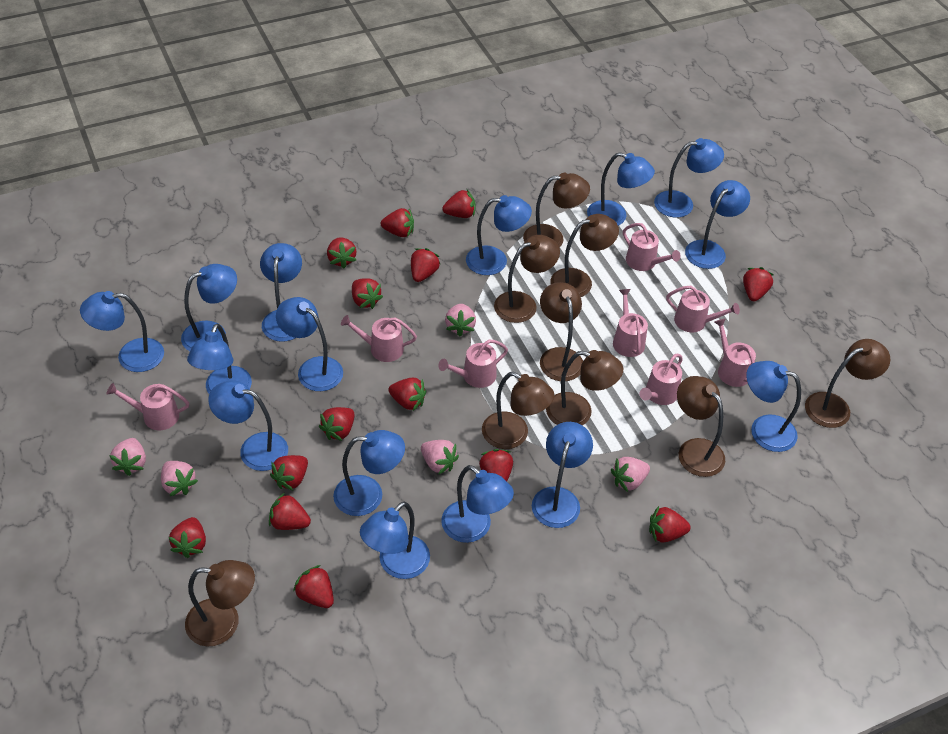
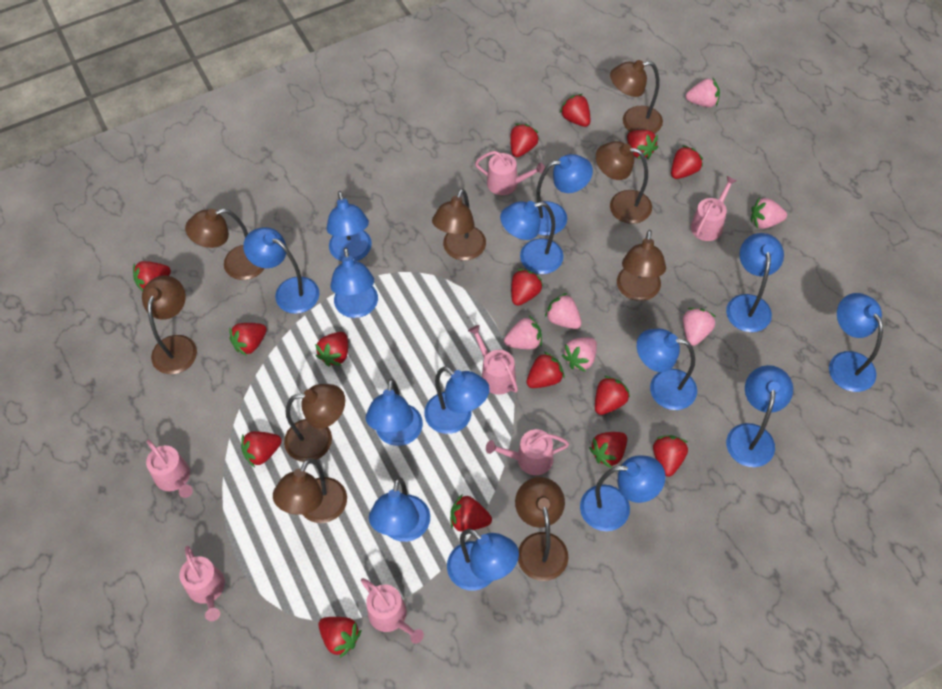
blue lamp: [80,291,164,372] [181,264,237,351] [187,324,252,394] [208,380,288,471] [260,243,302,342] [276,297,343,391] [333,430,405,516] [360,502,430,579] [441,465,514,543] [466,195,532,275] [532,422,593,528] [587,152,655,226] [654,138,724,218] [685,180,750,269] [746,361,801,452] = 15 -> [243,227,319,314] [327,191,372,261] [330,248,378,318] [366,379,423,446] [369,477,430,542] [424,366,490,434] [447,529,519,591] [500,201,564,274] [535,154,593,236] [580,455,665,531] [637,329,697,410] [726,233,784,332] [726,365,793,467] [829,293,883,392] = 14
pink strawberry: [109,438,146,476] [161,461,198,496] [421,440,459,475] [445,304,476,337] [611,457,650,492] = 5 -> [504,316,542,349] [545,293,582,329] [562,337,597,372] [683,308,716,346] [686,78,720,107] [751,197,787,229] = 6
pink watering can: [107,383,189,430] [341,315,417,362] [438,340,508,388] [613,289,648,357] [623,223,680,271] [639,354,683,405] [666,286,740,333] [714,318,756,387] = 8 -> [146,439,193,498] [179,546,225,621] [361,578,424,644] [468,325,518,395] [475,151,545,195] [486,429,569,475] [691,176,737,241] = 7
red strawberry: [169,517,206,558] [269,493,311,530] [270,455,308,490] [293,565,334,608] [319,407,355,441] [327,238,356,268] [352,278,383,309] [381,208,414,237] [388,378,427,411] [411,248,440,282] [442,189,476,218] [479,449,513,481] [649,506,691,542] [743,267,774,301] = 14 -> [133,261,171,291] [229,323,267,356] [241,431,282,467] [315,332,348,367] [319,617,361,658] [450,494,492,532] [510,124,539,157] [511,269,544,306] [526,352,565,388] [560,94,590,127] [589,432,627,468] [595,376,630,415] [627,130,658,159] [653,435,688,476] [671,145,703,179] = 15

